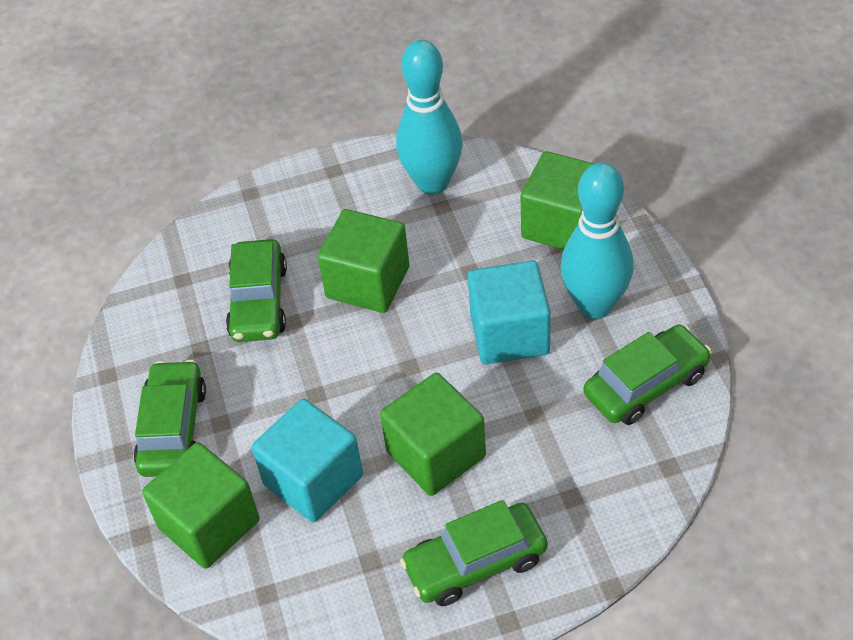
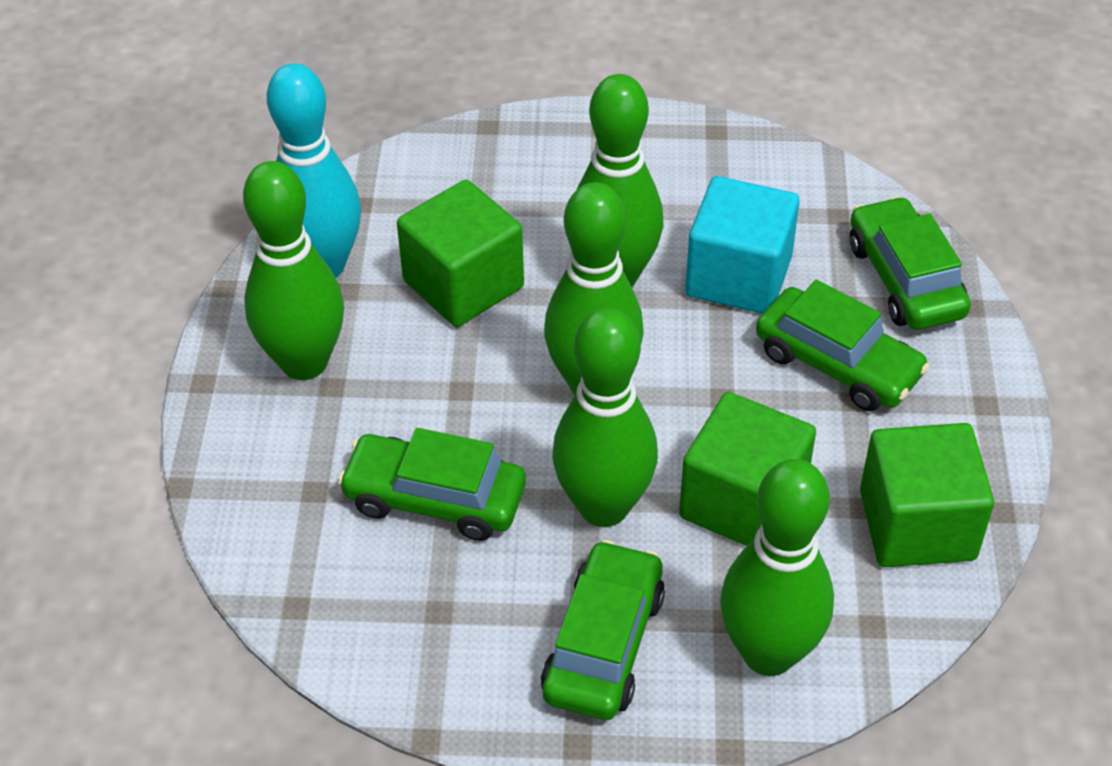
green bowling pin: none = 0 -> [243,161,344,380] [544,182,644,395] [552,307,658,527] [577,74,663,287] [720,459,834,676] = 5
green cube: [142,442,260,569] [318,209,409,313] [380,373,486,496] [521,151,594,250] = 4 -> [397,180,524,327] [679,392,816,546] [860,423,994,567] = 3
turquoise bowling pin: [396,40,463,195] [560,162,634,319] = 2 -> [267,63,361,277] = 1
turquoise cube: [252,399,363,522] [468,261,551,364] = 2 -> [685,176,800,314] = 1

